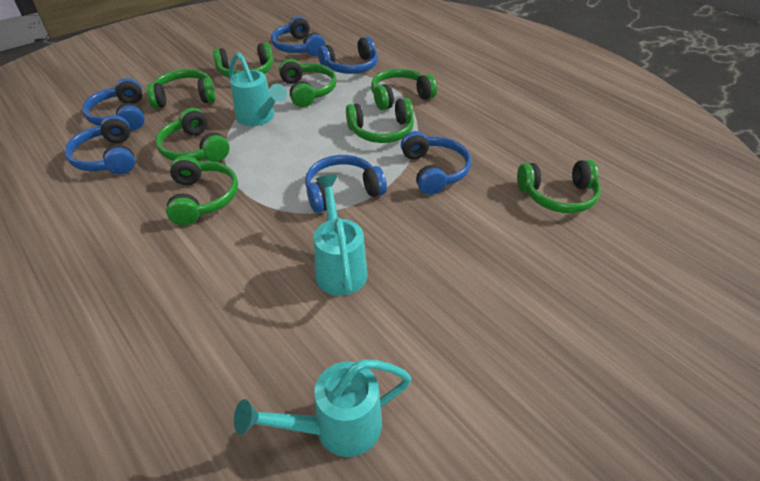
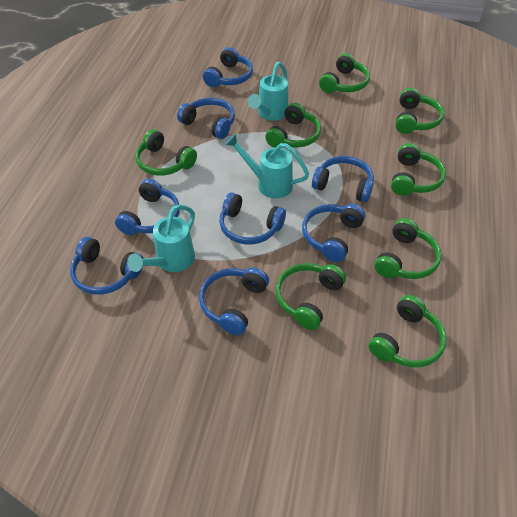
blue headphones: [65,115,135,174] [82,78,145,131] [271,16,325,56] [305,155,387,213] [318,37,378,74] [401,131,471,195] = 6 -> [70,237,144,294] [115,179,180,235] [177,98,235,139] [199,267,269,335] [203,47,253,87] [219,192,286,245] [302,204,365,262] [312,156,374,202] = 8

